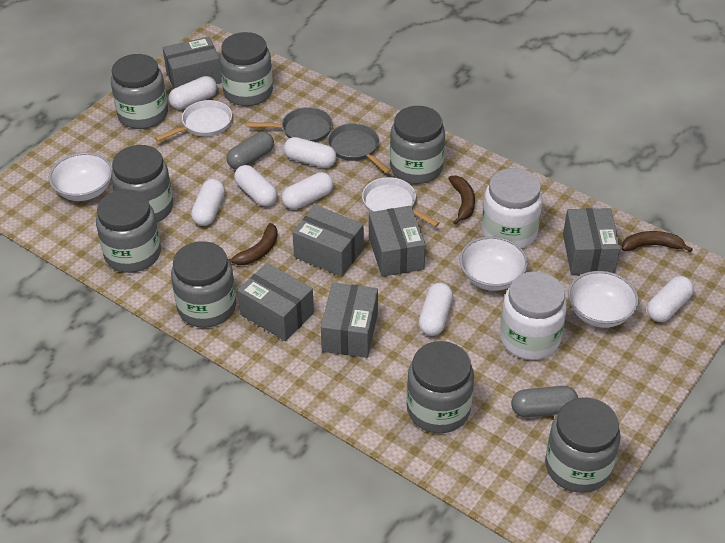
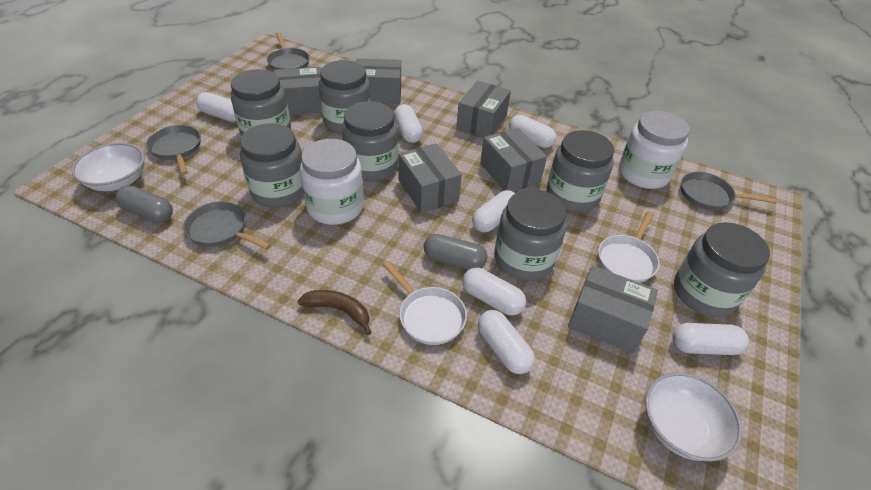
brown banana: [229,223,278,265] [448,175,475,225] [622,231,693,253] = 3 -> [298,290,372,335] = 1
grey jar: [96,189,161,273] [111,54,168,129] [111,145,173,222] [171,241,236,328] [220,32,273,106] [390,106,445,184] [407,341,474,433] [545,397,621,493] = 8 -> [231,69,291,136] [240,123,304,208] [319,60,371,134] [342,101,398,181] [494,189,566,281] [547,130,614,212] [674,222,770,317] = 7
grey pan: [247,107,333,142] [328,123,391,174] = 2 -> [146,125,201,175] [183,201,271,250] [267,32,310,70] [681,172,777,210] = 4
white bowl: [49,153,112,201] [460,236,528,291] [568,271,638,328] = 3 -> [72,143,145,191] [645,372,742,462] = 2

